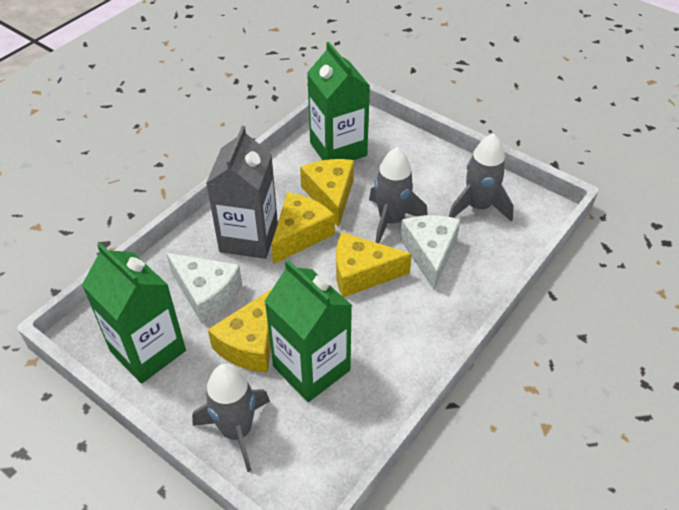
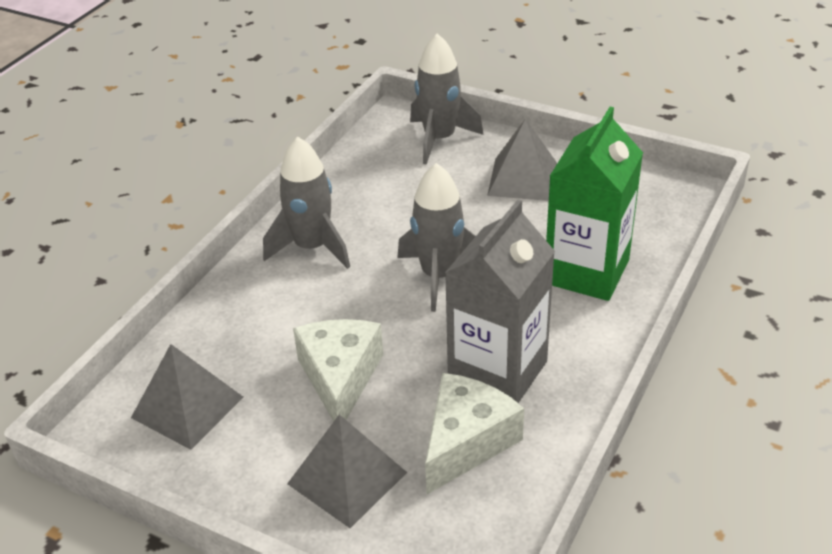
green carton: [82,243,186,384] [265,260,352,402] [307,42,370,160] = 3 -> [546,107,643,301] = 1
grey pyramid: none = 0 -> [131,344,243,450] [287,414,407,528] [487,119,557,201] = 3
yellow cheese: [208,288,273,372] [271,192,335,264] [300,159,354,227] [336,232,412,297] = 4 -> none = 0

